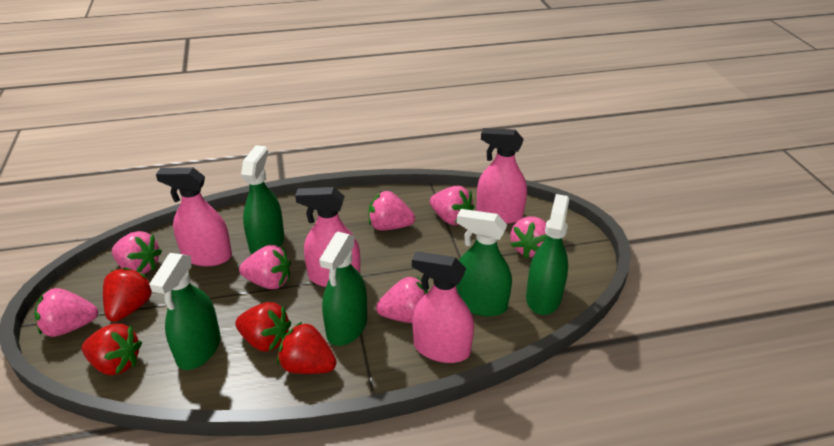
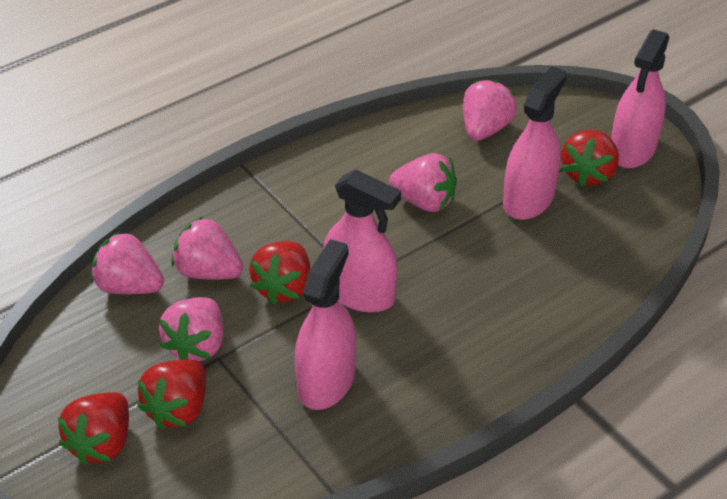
green spray bottle: [149,253,221,370] [241,145,284,254] [319,231,367,346] [456,209,512,316] [526,194,569,315] = 5 -> none = 0
pink strawberry: [34,288,98,337] [112,231,162,274] [239,245,291,289] [368,191,415,231] [376,277,428,323] [430,186,474,225] [510,216,548,258] = 7 -> [91,231,164,294] [159,297,224,362] [171,217,243,280] [389,153,457,212] [463,79,517,141] = 5

